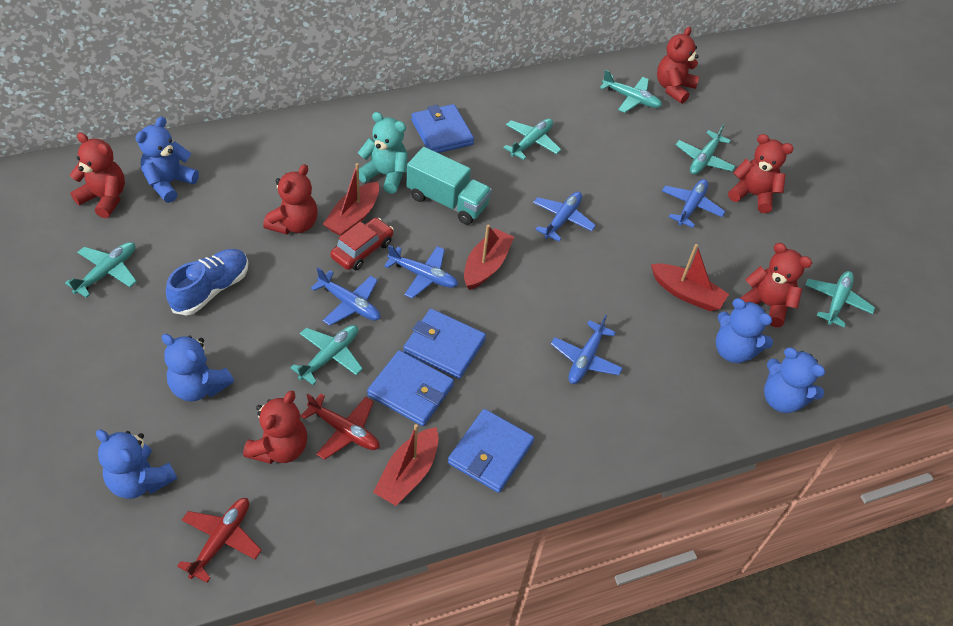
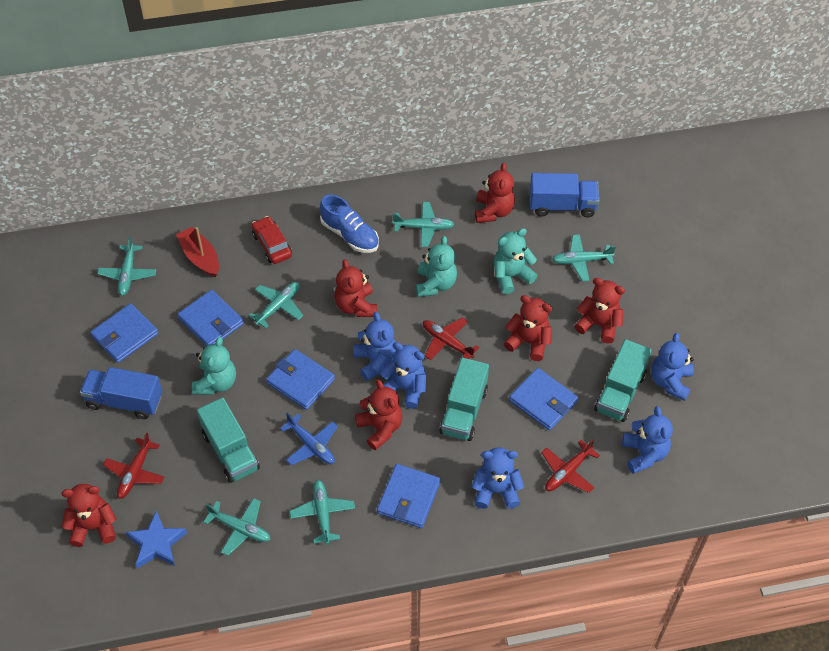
blue plane: [311,268,380,326] [384,245,458,299] [533,192,596,241] [551,315,623,384] [662,179,725,228] = 5 -> [280,413,338,465] = 1
blue star: none = 0 -> [126,511,187,569] = 1
blue truck: none = 0 -> [80,367,162,419] [529,173,599,218] = 2
blue wallet: [367,350,454,426] [403,309,486,379] [411,104,474,153] [448,409,534,493] = 4 -> [90,303,158,363] [178,290,244,346] [266,349,335,410] [377,464,441,528] [509,368,578,430] = 5
red boat: [323,163,379,236] [373,424,439,506] [464,225,514,290] [651,244,729,311] = 4 -> [176,227,219,277] = 1
red plane: [177,498,262,583] [301,394,380,460] = 2 -> [103,432,165,499] [423,317,479,360] [541,439,600,493] = 3
turquoise teddy bear: [358,112,408,194] = 1 -> [192,337,236,395] [416,236,457,297] [494,228,538,294] = 3
turquoise truck: [407,147,492,225] = 1 -> [197,397,260,483] [439,358,489,441] [594,339,652,422] = 3

